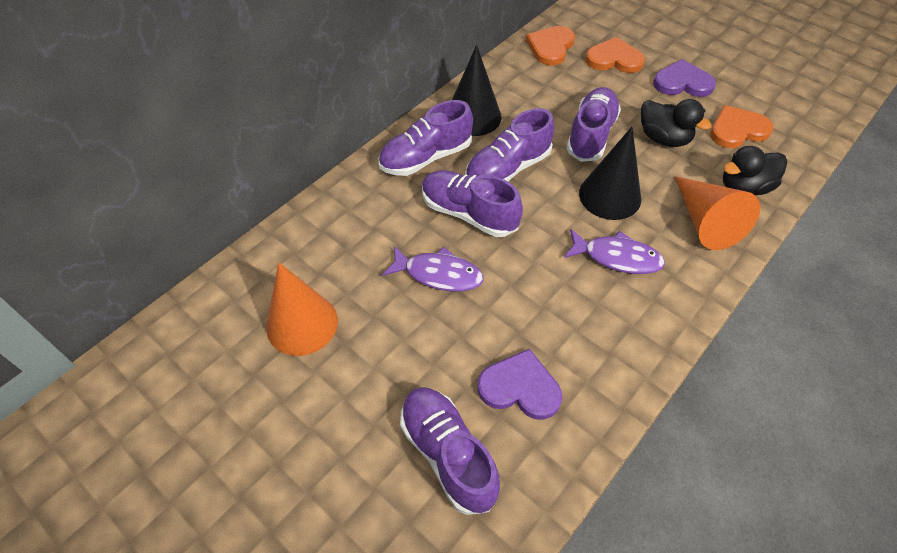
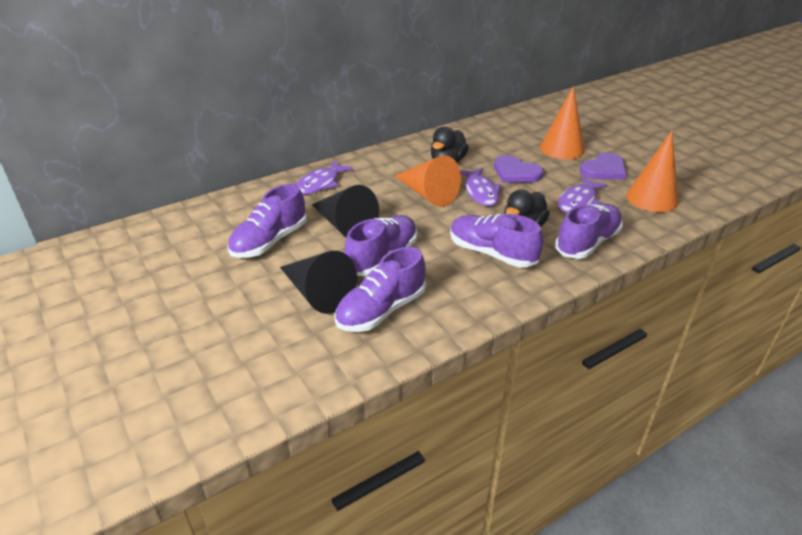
orange cone: [266,262,338,356] [675,176,760,250] = 2 -> [395,155,461,207] [540,86,585,159] [626,131,679,212] = 3
orange heart: [526,26,575,66] [585,37,645,73] [710,105,774,148] = 3 -> none = 0
purple fish: [382,246,484,291] [564,229,665,274] = 2 -> [296,161,353,195] [460,168,501,206] [558,177,607,213] = 3

